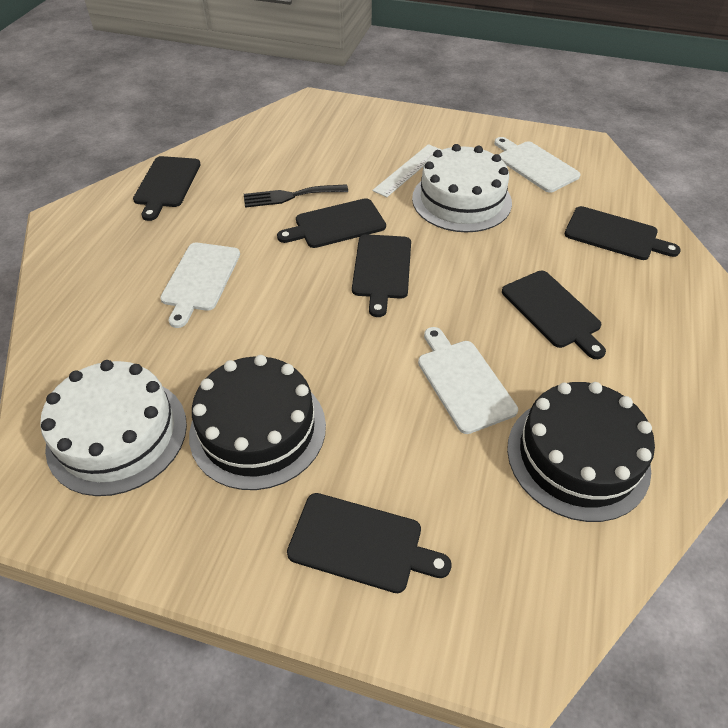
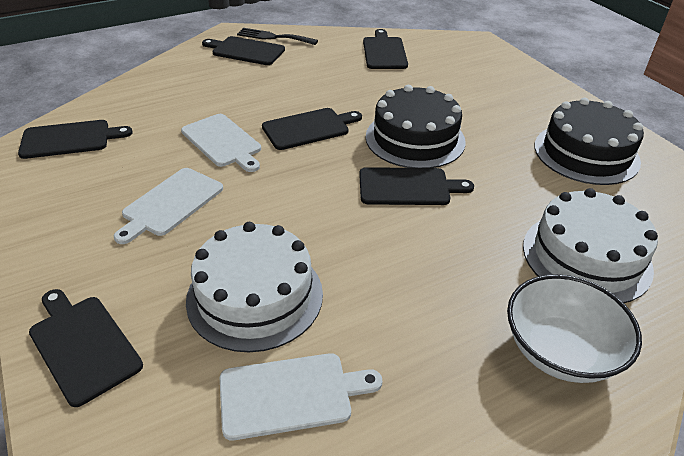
white bowl: none = 0 -> [507,274,642,383] = 1
white ruler: [372,144,442,197] = 1 -> none = 0

